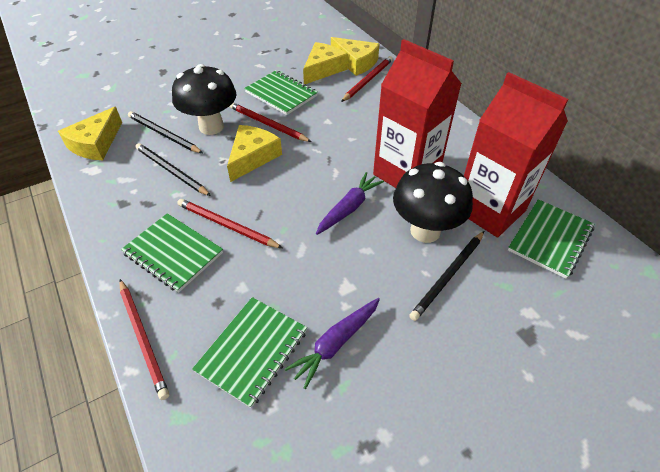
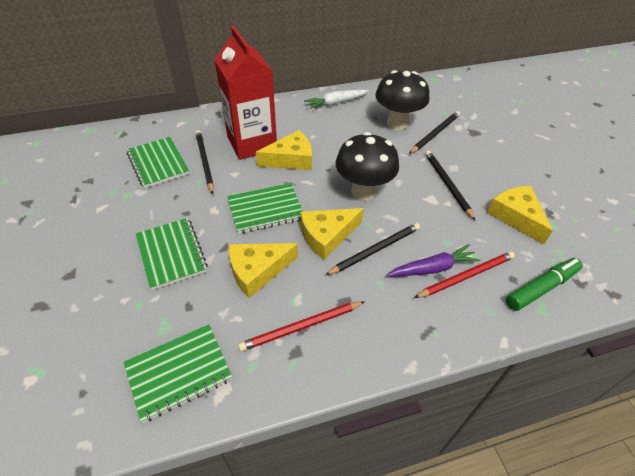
black pencil: [128,111,203,153] [135,143,211,196] [409,231,484,321] = 3 -> [195,130,214,194] [325,223,420,275] [409,111,460,154] [425,150,475,220] = 4
green marker: none = 0 -> [506,258,583,311] = 1
purple carrot: [285,298,380,389] [316,172,384,235] = 2 -> [387,244,480,277] = 1
red carton: [373,39,462,188] [464,72,568,237] = 2 -> [214,26,277,160] = 1
red pencil: [119,279,169,400] [177,199,282,248] [229,103,312,142] [341,56,393,102] = 4 -> [238,301,365,352] [414,252,515,298] = 2
white carrot: none = 0 -> [304,90,368,109] = 1

